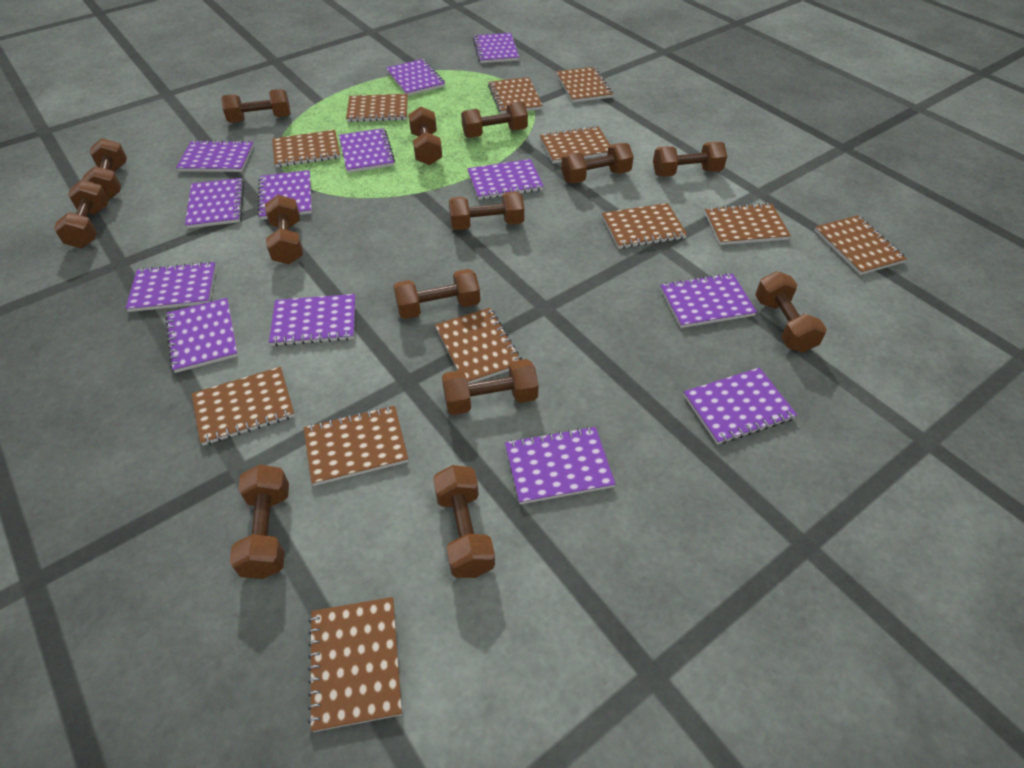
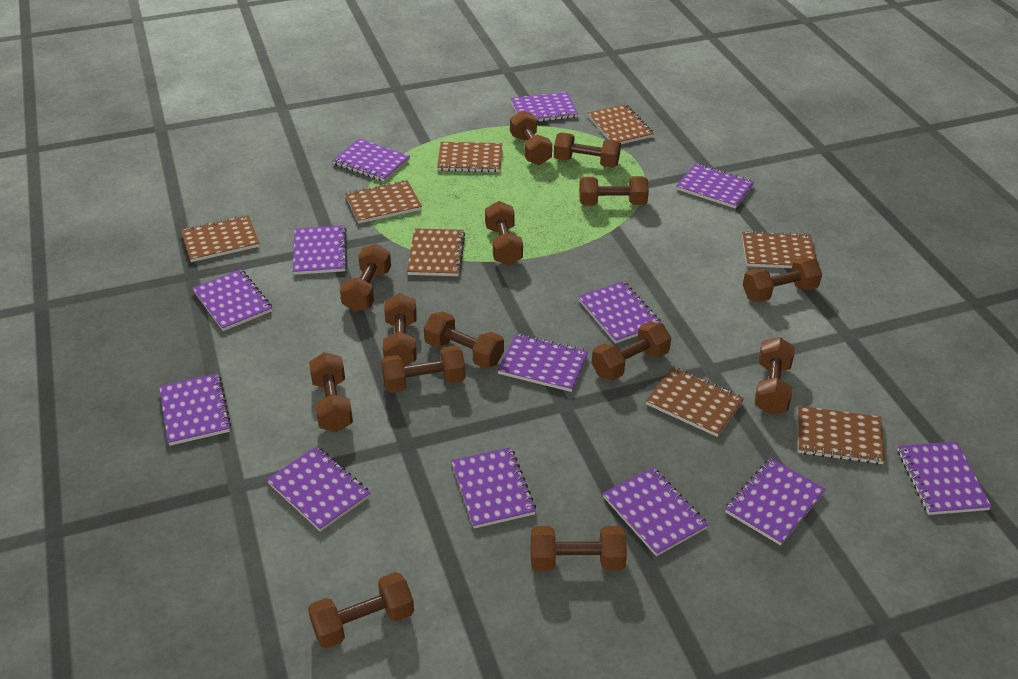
brown notebook: [192,367,295,446] [272,130,340,167] [304,406,408,486] [308,597,402,732] [346,94,408,122] [435,308,522,384] [488,77,543,114] [540,126,610,164] [556,67,613,103] [602,203,687,249] [705,203,791,245] [814,215,907,275] = 12 -> [181,215,259,262] [345,180,422,223] [407,228,465,276] [437,142,502,172] [588,104,654,144] [646,367,744,437] [742,231,816,268] [798,406,885,464] = 8

